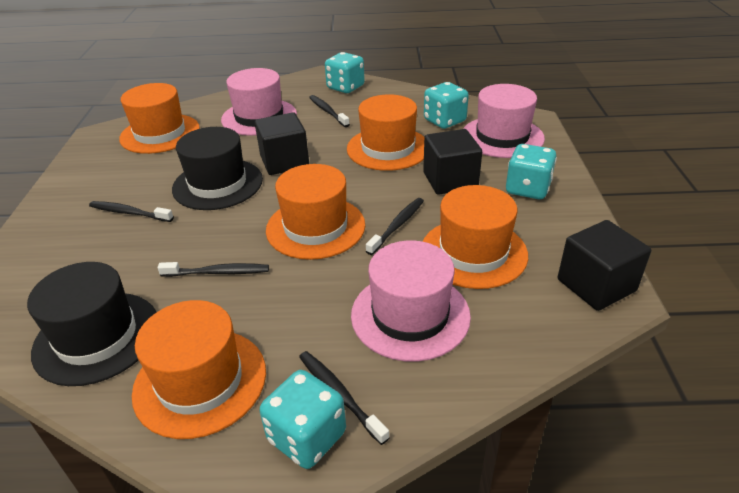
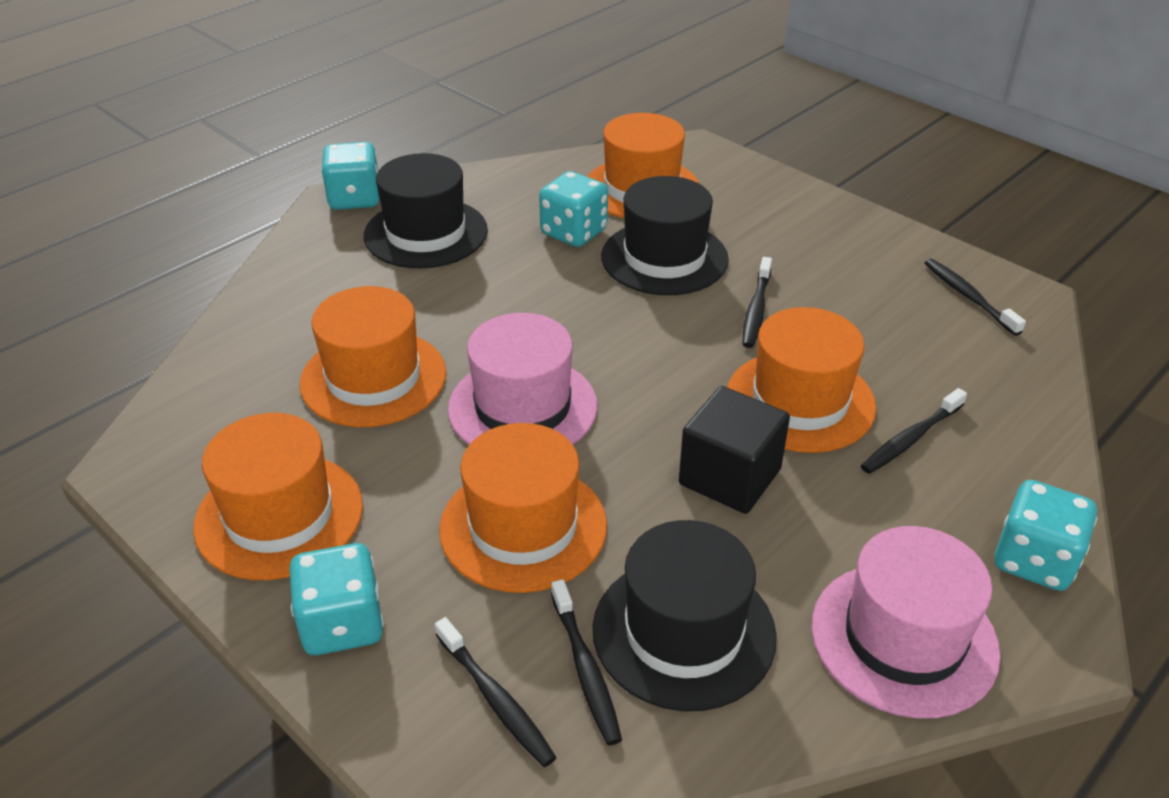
black cube: [255,113,309,175] [423,129,482,195] [558,220,651,311] = 3 -> [679,386,790,514] = 1
black hat: [27,262,156,386] [172,127,263,210] = 2 -> [364,153,488,269] [593,520,777,712] [601,176,729,295] = 3
pink hat: [221,68,297,136] [351,240,471,362] [463,84,545,158] = 3 -> [448,313,598,445] [811,526,1001,719] = 2

